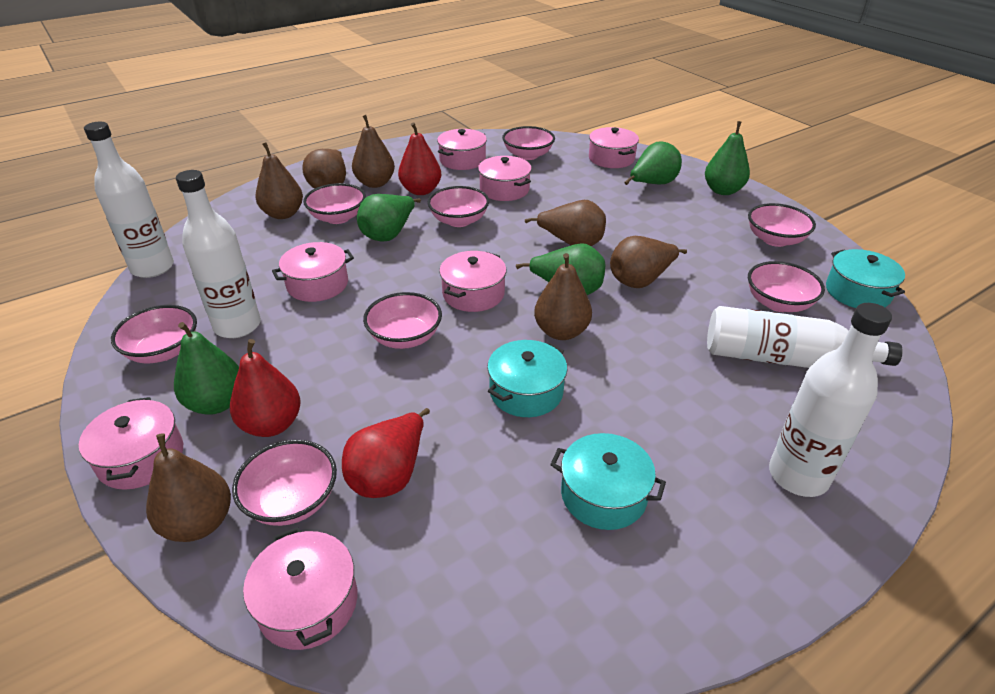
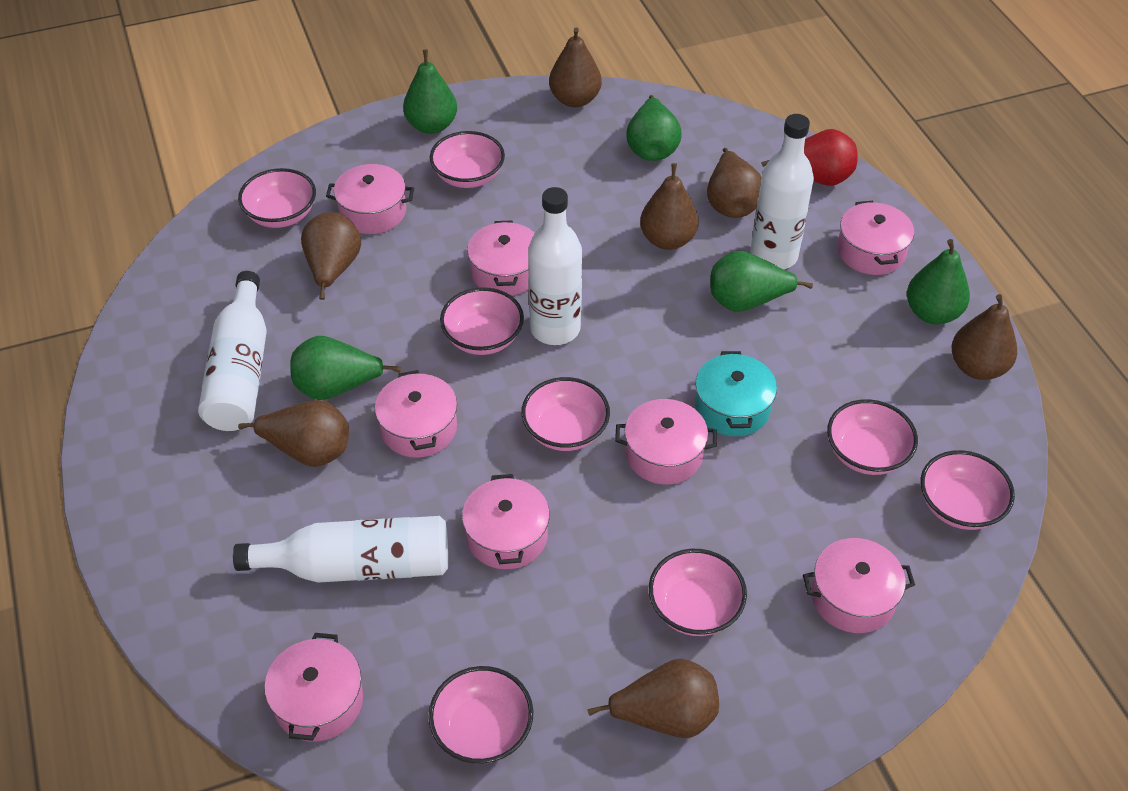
pink pot: [79,397,183,490] [243,527,357,650] [272,242,354,302] [437,129,487,170] [439,251,506,312] [478,156,532,201] [589,127,639,168] = 7 -> [264,633,363,741] [326,164,414,234] [375,370,457,458] [462,474,550,569] [467,220,535,296] [615,399,717,485] [803,538,915,633] [837,200,914,275] = 8
red pear: [230,339,301,437] [342,408,430,498] [398,122,441,195] = 3 -> [761,129,858,186] = 1
turquoise pot: [487,340,567,417] [550,433,666,530] [826,249,905,308] = 3 -> [695,351,777,436] = 1

